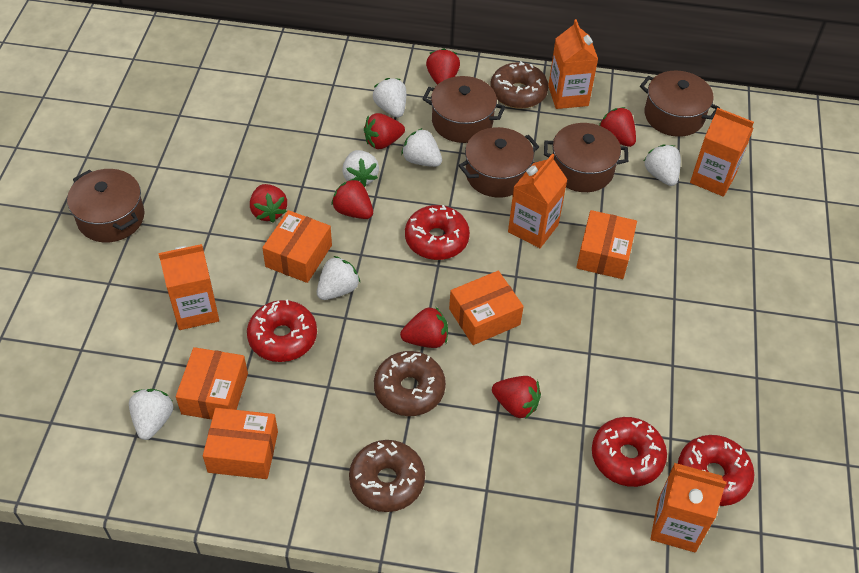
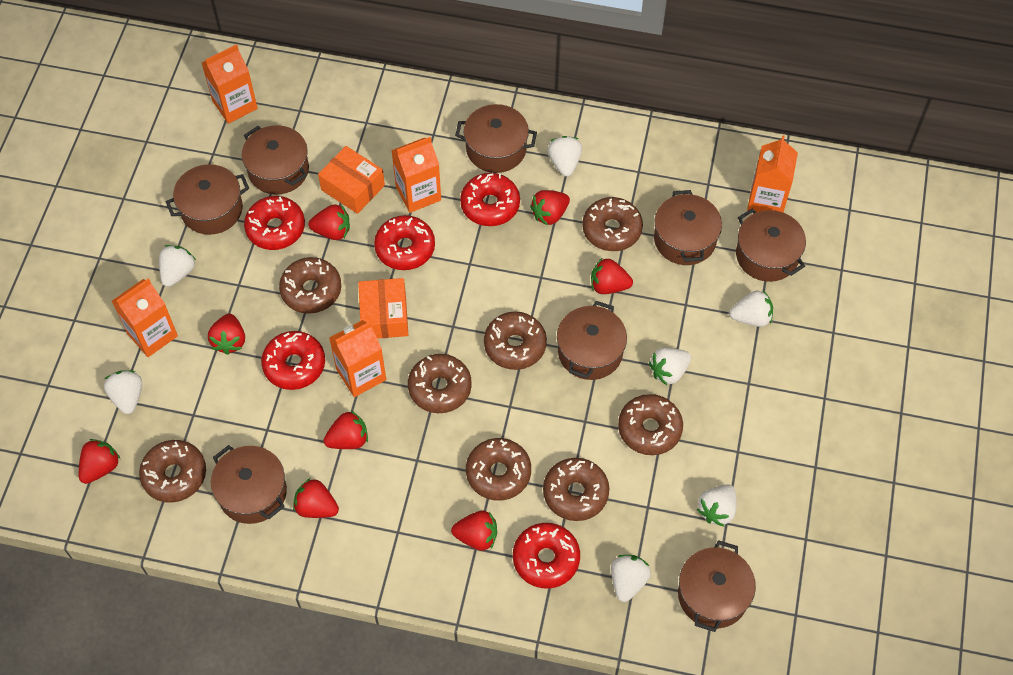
brown donut: [349,440,425,512] [374,351,446,416] [490,61,548,109] = 3 -> [139,440,206,503] [279,257,341,314] [408,354,472,413] [466,438,531,501] [484,312,547,370] [543,458,610,521] [582,197,643,251] [618,394,683,455] = 8
brown pot: [67,169,145,243] [423,76,505,143] [458,127,539,197] [544,123,628,192] [640,71,720,137] = 5 -> [166,164,249,235] [211,445,287,524] [242,125,309,194] [455,104,537,173] [557,301,627,380] [654,190,722,265] [678,540,756,632] [736,209,806,282] = 8
orange box: [176,347,248,419] [203,408,278,479] [262,210,332,283] [449,271,524,345] [576,210,637,279] = 5 -> [318,146,385,214] [358,278,408,339] = 2
red donut: [247,299,317,362] [405,205,470,260] [592,417,667,487] [678,435,755,506] = 4 -> [244,196,305,250] [261,331,325,390] [374,215,435,270] [460,173,520,226] [513,523,580,589] = 5
red strawberry: [250,184,287,222] [331,178,373,219] [364,113,405,149] [400,307,448,348] [426,48,460,85] [492,376,541,419] [599,107,636,147] = 7 -> [79,439,120,484] [208,314,245,355] [293,478,339,518] [308,204,350,240] [324,411,368,449] [451,511,497,551] [530,190,570,226] [591,258,633,294] = 8
white strawberry: [129,389,173,440] [317,256,360,300] [342,150,379,187] [373,78,406,118] [401,128,442,167] [644,144,681,186] = 6 -> [104,370,142,414] [159,245,196,287] [547,136,582,177] [611,555,651,602] [649,348,691,385] [697,484,737,527] [730,290,773,327] = 7

